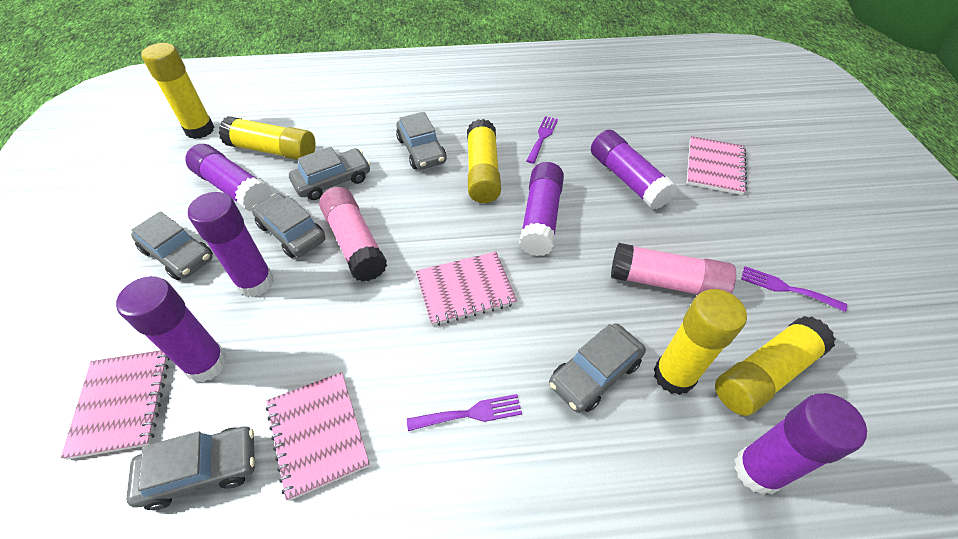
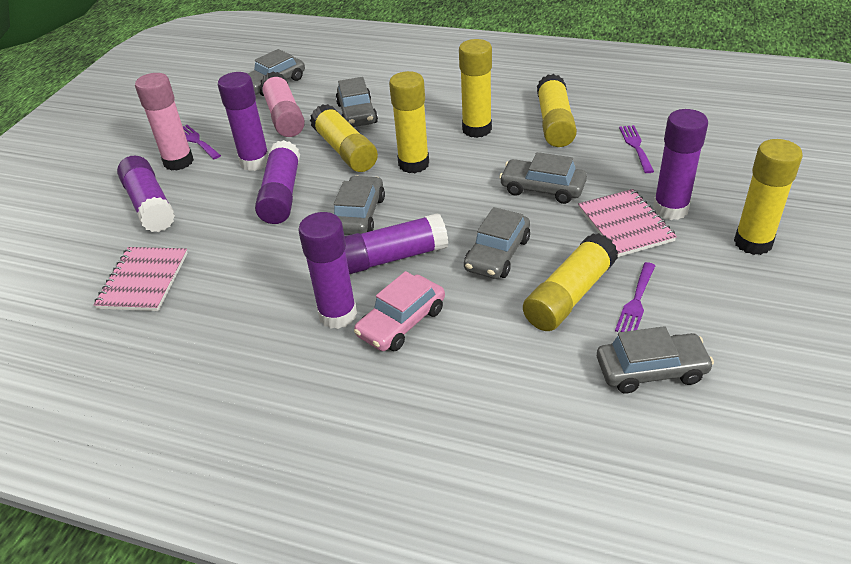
pink car: none = 0 -> [354,271,445,351] = 1
pink notebook: [61,350,170,460] [266,372,370,501] [416,252,517,326] [686,136,747,195] = 4 -> [94,247,188,311] [578,189,677,257] = 2
yellow glue stick: [141,43,215,139] [219,116,316,160] [467,119,501,203] [654,289,747,395] [715,316,836,416] = 5 -> [310,104,378,172] [389,71,429,173] [459,39,492,138] [523,233,618,331] [537,74,577,147] [734,139,803,255] = 6

